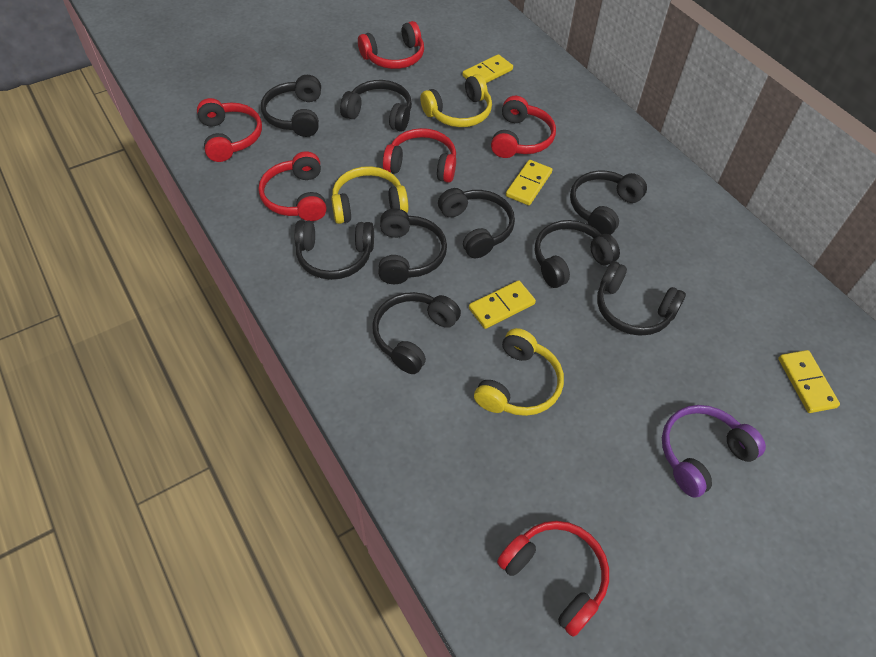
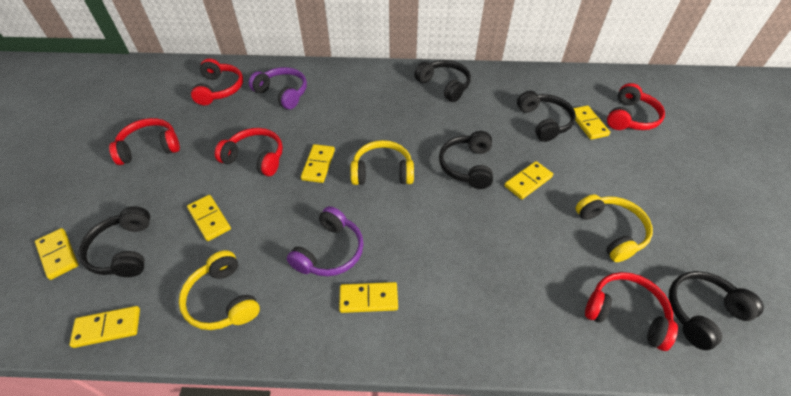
black headphones: [261,75,321,137] [294,220,374,280] [340,80,412,132] [372,292,461,374] [378,208,447,284] [438,188,515,258] [535,220,620,288] [570,171,647,235] [597,261,686,336] = 9 -> [79,206,150,277] [414,60,471,102] [439,131,493,189] [517,91,576,142] [669,271,764,350] = 5
purple headphones: [662,405,766,498] = 1 -> [249,67,307,109] [287,206,364,276] = 2
red headphones: [197,98,262,162] [258,152,327,221] [358,21,424,69] [383,128,456,183] [491,96,556,158] [497,521,609,637] = 6 -> [109,118,180,165] [191,59,243,105] [215,128,283,176] [585,272,678,351] [607,83,665,130] = 5
yellow domino: [462,54,513,83] [469,280,536,329] [506,160,552,206] [778,350,840,413] = 4 -> [35,228,79,280] [69,306,140,348] [187,195,231,241] [301,144,335,183] [339,282,398,313] [504,161,553,200] [573,105,610,140] = 7

